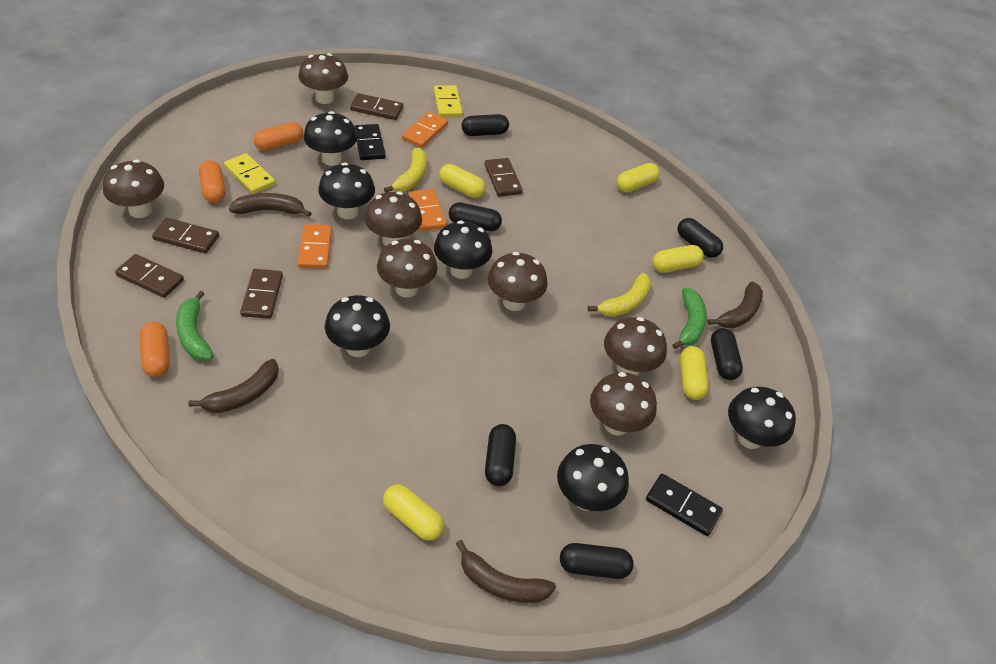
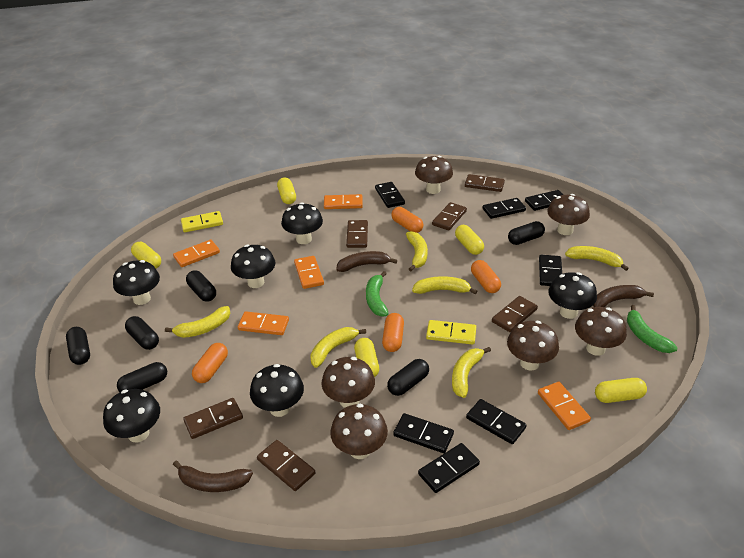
black domino: [354,124,386,160] [646,474,723,536] = 2 -> [375,182,405,208] [393,413,454,453] [418,443,480,493] [466,399,527,444] [483,198,526,219] [525,190,564,211] [539,255,562,286] = 7
brown banana: [188,359,279,413] [229,193,311,217] [456,540,556,603] [707,282,763,329] = 4 -> [173,461,253,492] [336,251,397,272] [593,285,654,307] = 3
brown domino: [115,254,184,298] [152,218,219,254] [240,269,283,319] [350,93,403,120] [485,158,523,197] = 5 -> [183,398,243,439] [257,440,315,491] [346,220,368,248] [432,202,467,230] [465,174,505,192] [492,296,538,332] = 6
brown mushroom: [103,160,164,218] [298,53,348,104] [364,191,422,246] [377,239,438,298] [488,252,548,311] [590,372,657,436] [604,317,667,376] = 7 -> [321,357,375,408] [330,404,388,459] [415,156,453,194] [507,321,559,370] [547,194,590,235] [575,307,627,356] = 6
orange capsule: [140,322,170,377] [199,160,225,203] [254,122,303,151] = 3 -> [192,343,228,383] [382,313,404,352] [391,207,423,233] [471,260,501,293] = 4
orange domino: [298,224,332,269] [402,112,448,148] [409,189,447,231] = 3 -> [173,240,220,267] [238,311,289,335] [294,256,324,289] [324,194,363,209] [538,382,591,430] = 5
yellow banana: [384,148,427,193] [588,273,651,317] = 2 -> [165,306,230,338] [310,327,366,368] [406,231,428,271] [412,276,478,294] [452,347,491,398] [565,246,629,271] = 6

